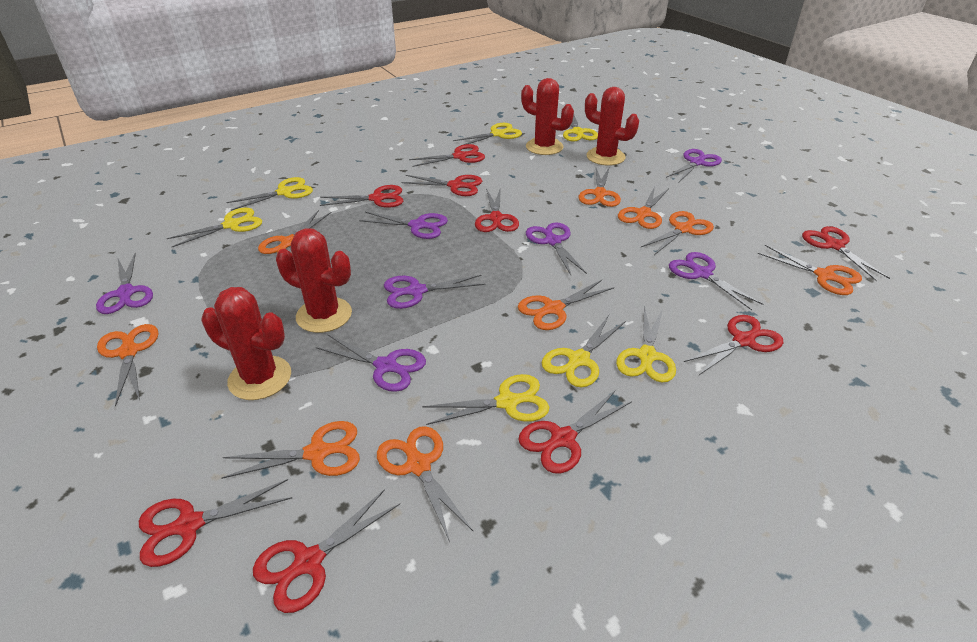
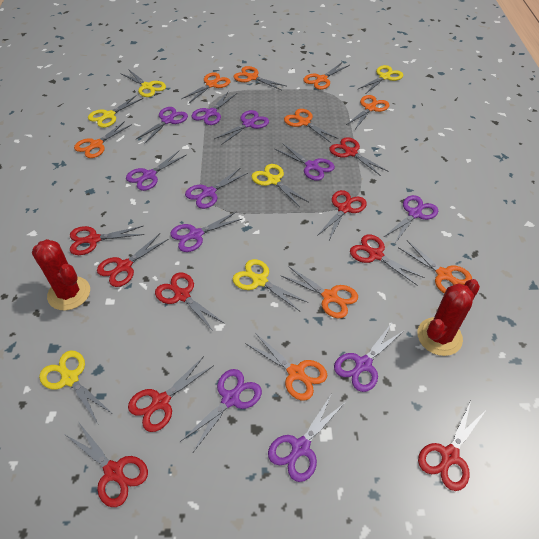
purple scissors: [96,253,153,314] [316,334,426,392] [359,212,448,239] [384,275,486,309] [526,222,587,275] [666,149,722,183] [669,252,763,310] = 7 -> [126,151,186,191] [136,107,188,144] [170,211,242,252] [180,369,262,452] [185,168,248,209] [191,91,237,125] [214,110,269,145] [268,395,346,482] [275,143,335,181] [334,323,405,392] [384,195,438,243] = 11
red cactus: [201,287,291,400] [276,228,352,333] [521,78,574,155] [585,87,639,166] = 4 -> [32,239,90,310] [417,279,480,356] = 2
yellow scissors: [167,208,262,247] [226,177,313,211] [423,374,549,425] [453,123,522,146] [541,315,626,387] [563,115,598,142] [616,306,676,383] = 7 -> [39,351,113,424] [88,95,143,128] [120,69,166,97] [233,259,307,311] [251,164,309,207] [358,65,403,93] = 6

